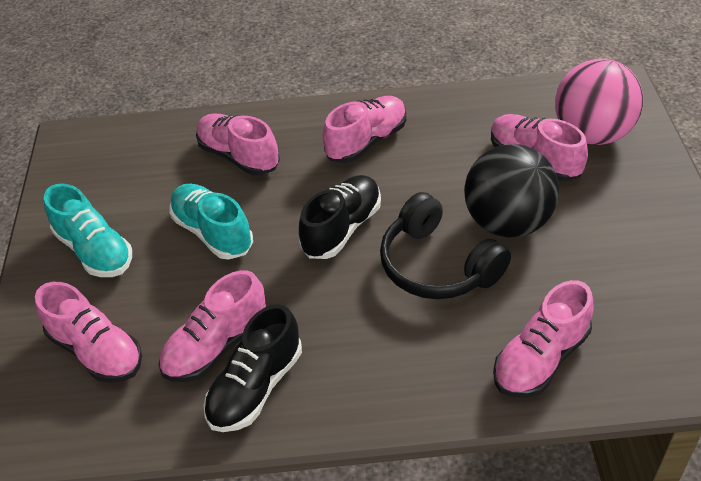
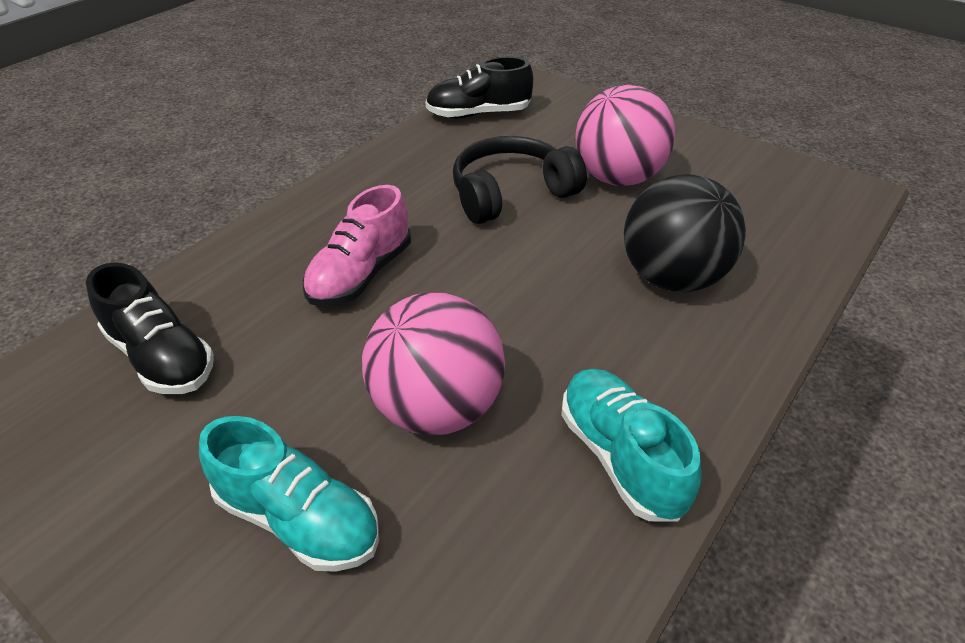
pink ball: [555,59,643,145] = 1 -> [362,293,505,435] [575,85,675,186] = 2
pink shoe: [35,282,142,383] [158,270,266,382] [196,114,280,175] [323,96,406,163] [491,114,588,182] [493,280,593,398] = 6 -> [303,185,411,306] = 1

